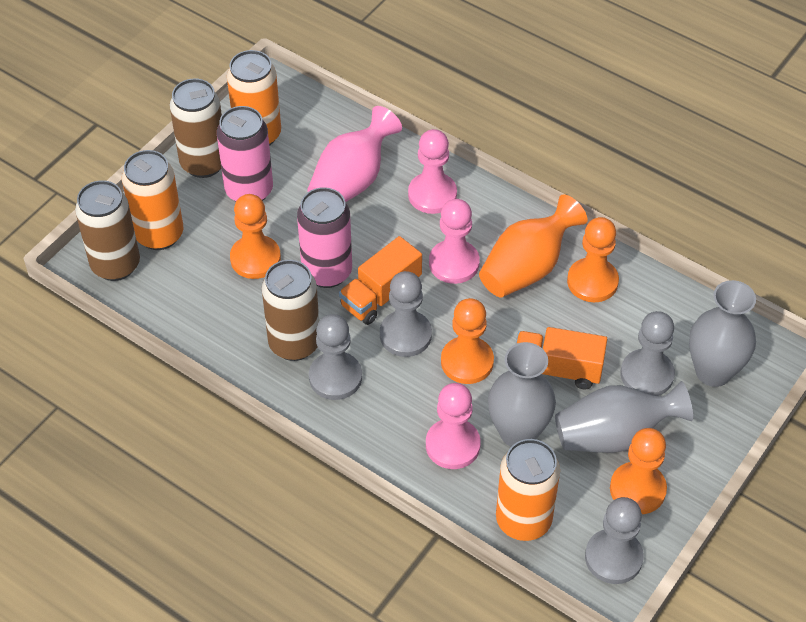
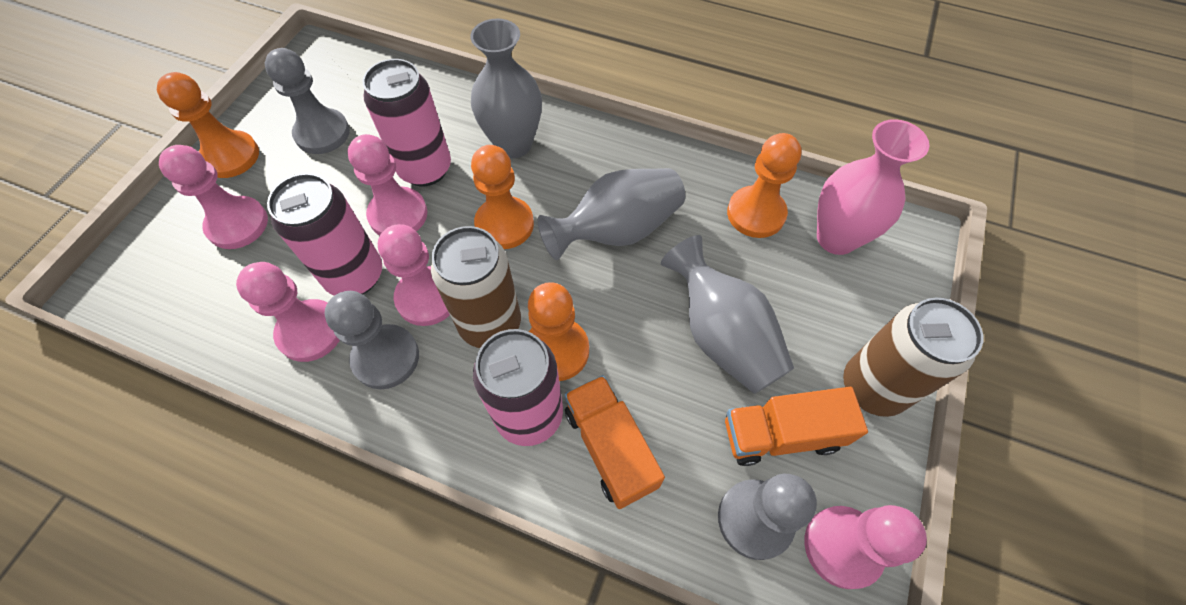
brown can: [75,180,140,281] [170,78,222,178] [262,260,319,361] = 3 -> [431,226,521,348] [843,298,983,417] = 2
grey pawn: [309,314,362,400] [380,271,432,357] [585,497,644,584] [621,311,675,396] = 4 -> [265,48,350,154] [325,291,419,389] [718,474,817,560] = 3
orange can: [122,150,183,250] [227,50,281,146] [496,439,560,541] = 3 -> none = 0
orange vase: [479,194,587,297] = 1 -> none = 0
pink can: [217,106,273,202] [297,187,352,288] = 2 -> [267,173,382,296] [362,59,451,186] [473,329,563,446] = 3
pink pawn: [408,129,457,214] [426,383,481,469] [429,199,480,284] = 3 -> [159,145,268,249] [236,262,340,362] [348,134,427,236] [378,224,450,326] [805,505,927,589] = 5

